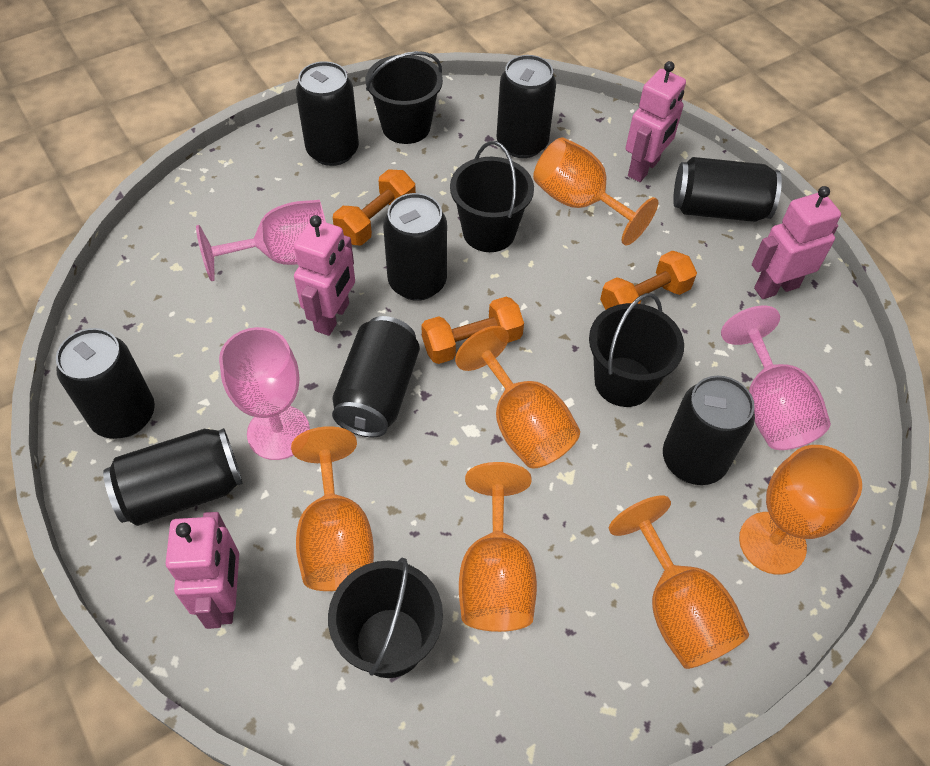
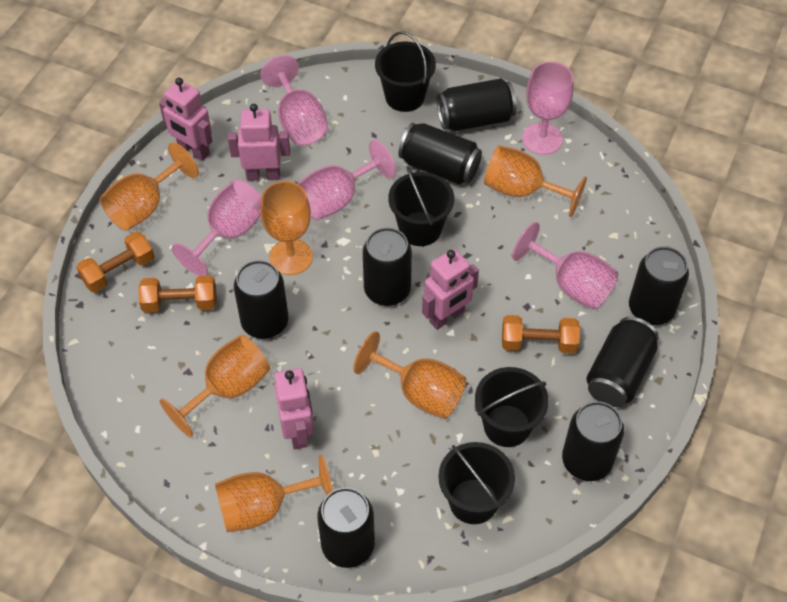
pink goblet: [196,200,326,281] [219,327,310,460] [721,306,831,450] = 3 -> [172,179,261,276] [260,55,328,146] [297,140,396,220] [512,222,619,310] [522,61,574,155] = 5

